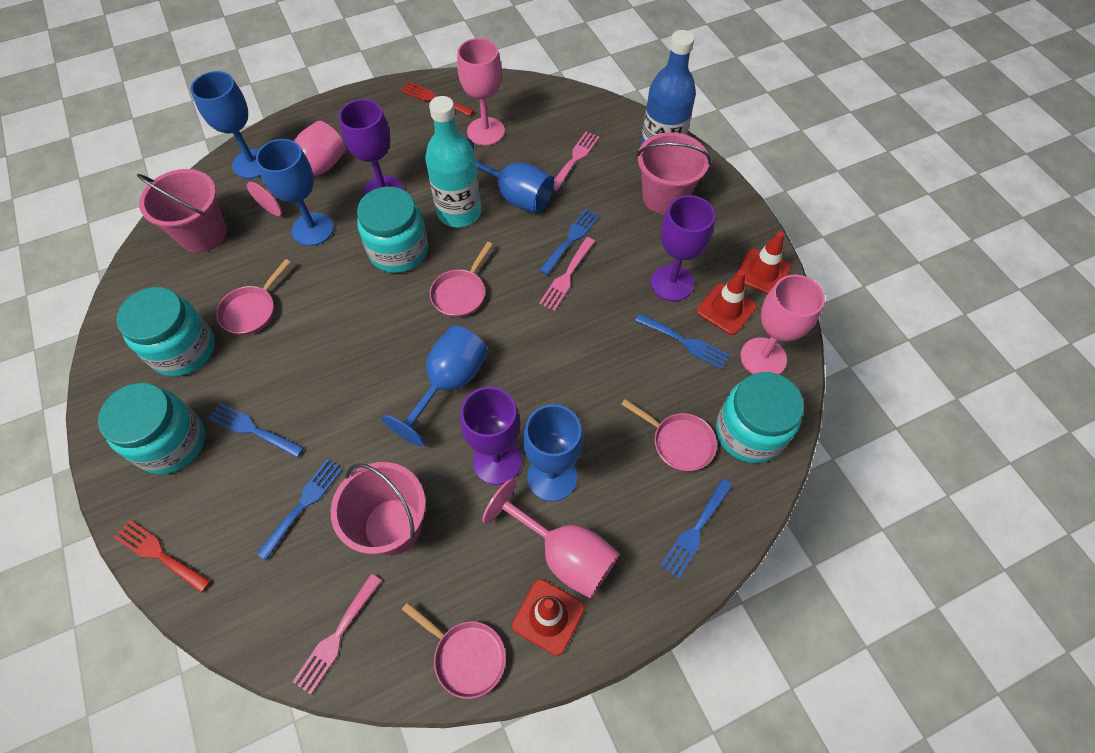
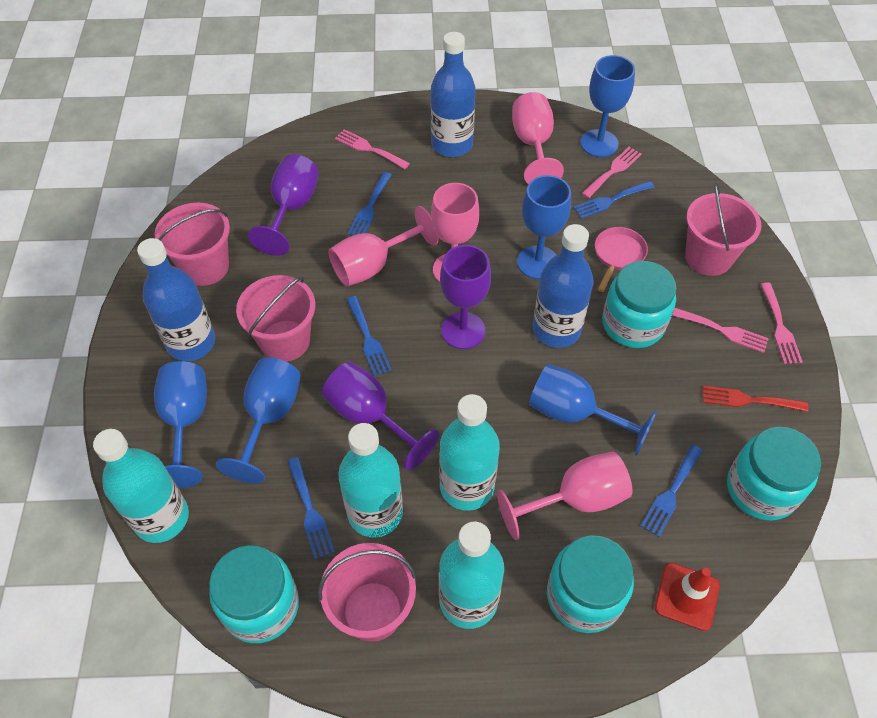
blue bottle: [641,30,696,145] = 1 -> [137,238,215,361] [431,32,476,157] [533,224,593,348] = 3
pink bucket: [137,169,227,253] [331,462,426,555] [636,132,711,215] = 3 -> [155,203,230,286] [236,275,315,362] [318,543,417,642] [685,183,761,276] = 4
pink fork: [293,574,382,695] [539,237,595,311] [553,132,599,191] = 3 -> [335,129,410,169] [581,147,642,198] [672,308,769,353] [761,283,803,364] = 4
pink pan: [216,259,291,335] [402,602,506,699] [430,242,493,318] [621,399,717,471] = 4 -> [595,227,648,292] = 1
red fork: [114,519,211,593] [401,82,474,116] = 2 -> [703,386,808,412] = 1
red traffic cone: [512,579,585,656] [697,270,756,335] [737,231,791,294] = 3 -> [655,563,720,631] = 1
turquoise bottle: [425,96,482,227] = 1 -> [93,429,189,543] [338,423,403,538] [439,394,500,511] [439,522,504,629] = 4

